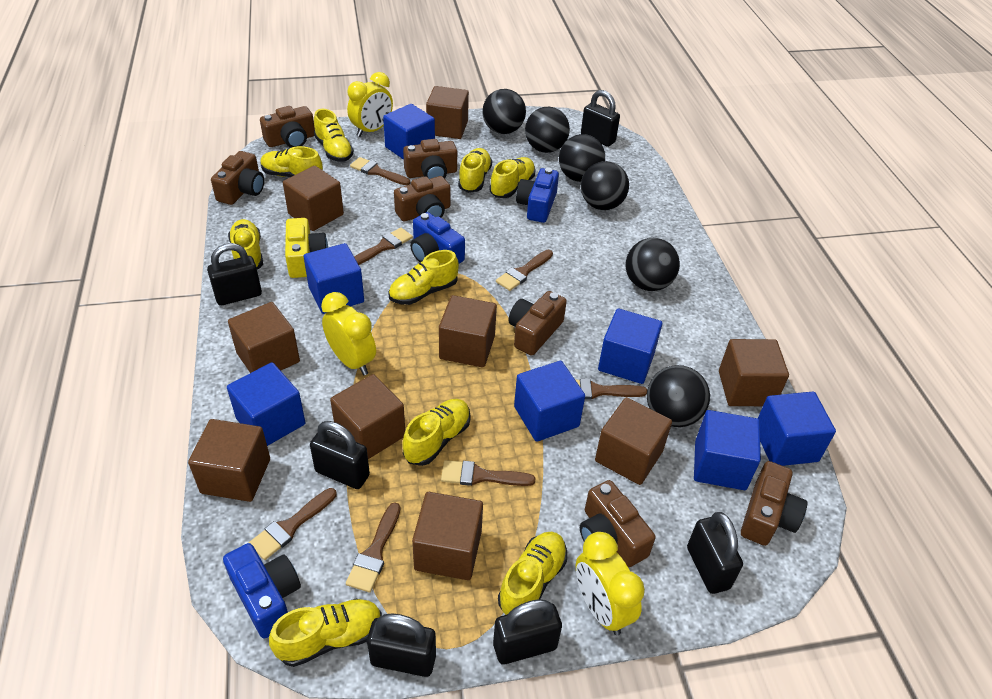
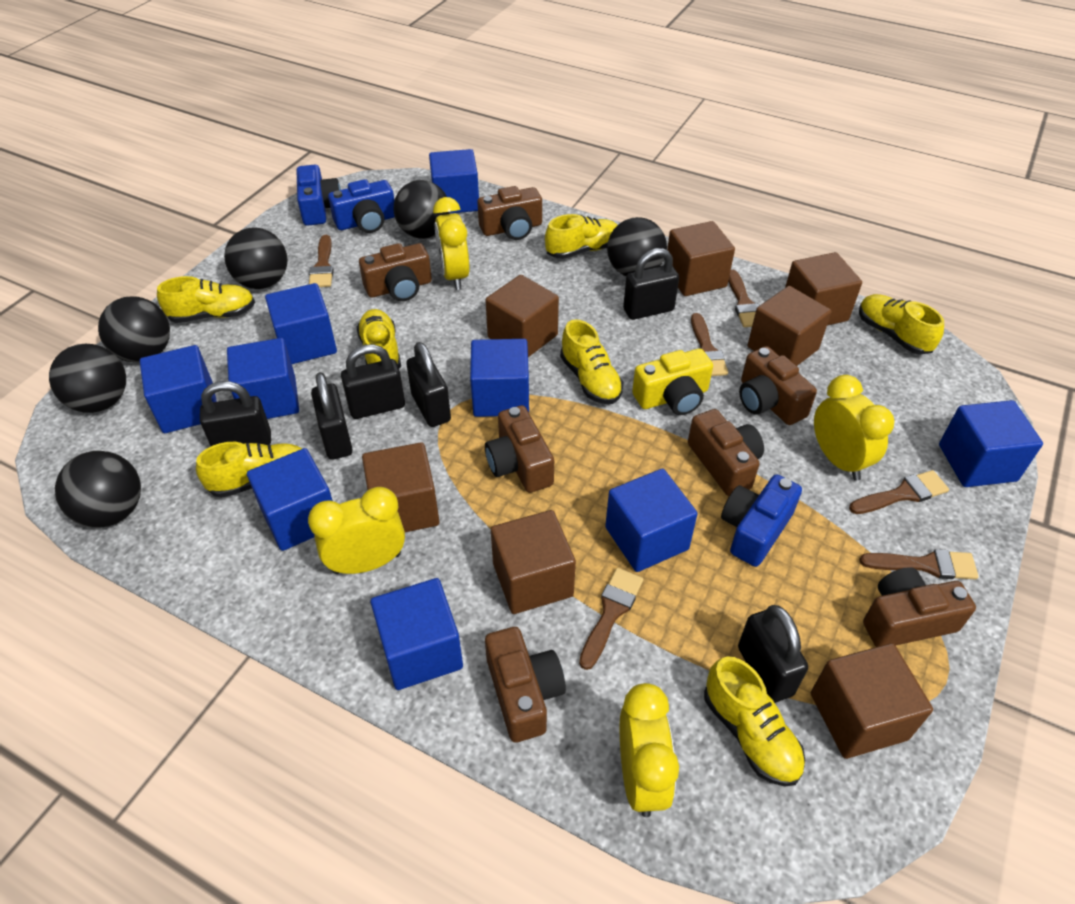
blue cube: [227,362,305,446] [304,243,364,314] [383,104,435,160] [514,361,585,442] [598,308,662,384] [694,410,761,490] [758,392,836,466] = 7 -> [140,345,217,433] [227,338,299,419] [247,448,333,551] [265,283,337,364] [371,578,463,690] [429,149,479,213] [470,339,529,417] [605,469,698,572] [939,400,1043,487] = 9
brown brush: [249,488,337,560] [346,502,401,593] [350,157,410,186] [354,227,413,265] [441,460,535,486] [496,250,553,291] [576,379,647,400] = 7 -> [309,235,334,287] [579,568,644,670] [691,313,728,376] [728,270,760,327] [849,470,949,514] [859,549,979,579] = 6
brown cube: [188,419,270,502] [228,302,300,373] [283,166,344,231] [330,374,405,459] [412,492,483,580] [426,86,469,139] [439,295,497,368] [595,397,672,485] [719,339,789,406] = 9 -> [362,442,440,532] [485,275,559,357] [491,510,576,614] [667,221,735,296] [748,286,831,366] [785,252,862,325] [811,643,933,759] = 7
yellow clock: [321,292,376,375] [347,72,393,137] [576,532,645,635] = 3 -> [308,487,405,574] [433,197,470,290] [620,683,679,817] [814,375,894,481] = 4
yellow shoe: [228,219,263,270] [260,146,323,177] [269,599,382,667] [314,109,354,162] [388,250,459,305] [402,399,471,466] [458,148,492,193] [490,157,536,198] [498,531,567,615] = 9 -> [157,276,255,323] [196,442,302,498] [357,309,401,369] [545,214,617,259] [560,319,623,404] [704,656,805,787] [859,294,944,355] = 7

